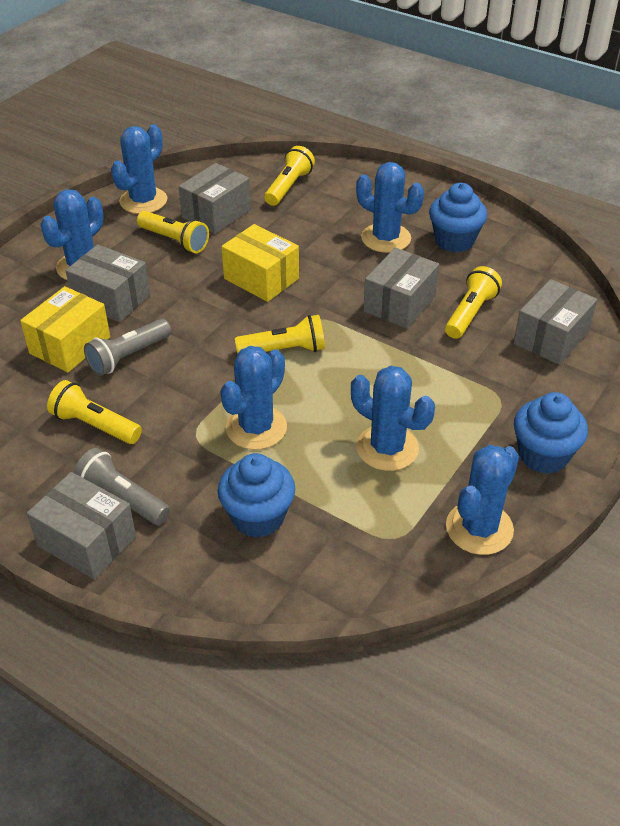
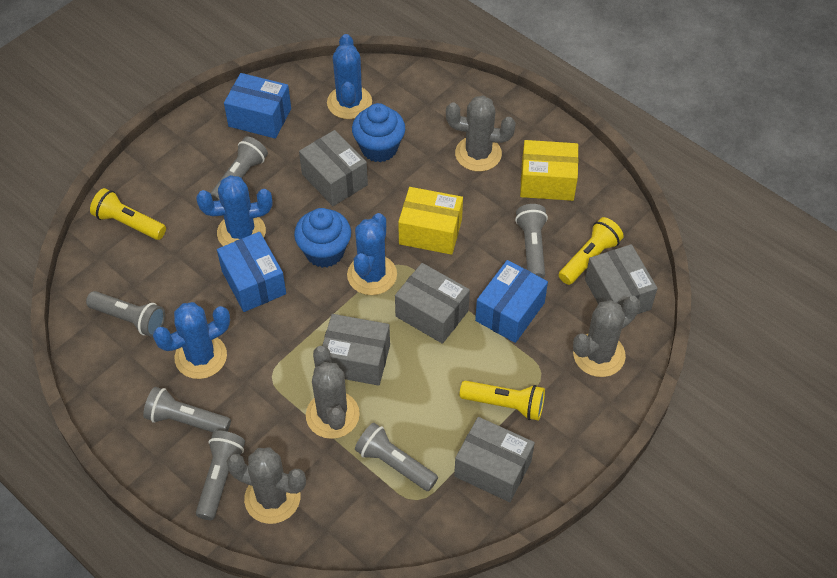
blue box: none = 0 -> [217,232,286,312] [224,73,291,139] [475,260,548,343] = 3
blue cactus: [40,189,104,280] [111,125,167,214] [220,346,287,450] [351,366,435,471] [356,162,424,253] [446,445,519,555] = 6 -> [153,302,230,379] [196,175,272,246] [327,34,372,119] [347,213,397,295] = 4
blue cupcake: [218,453,295,538] [429,183,487,252] [514,392,588,474] = 3 -> [294,208,351,268] [352,103,405,162] = 2
grey cactus: none = 0 -> [227,447,306,524] [306,346,360,439] [446,96,516,172] [573,296,640,377] = 4
grey flashlight: [73,448,170,525] [84,319,171,376] = 2 -> [86,291,165,337] [143,387,231,432] [196,431,245,520] [210,137,268,201] [355,423,438,491] [515,204,548,278] = 6
yellow flashlight: [47,380,142,444] [137,211,209,253] [235,315,325,354] [264,146,315,206] [445,266,502,339] = 5 -> [90,188,166,240] [460,381,545,421] [559,217,624,285] = 3

